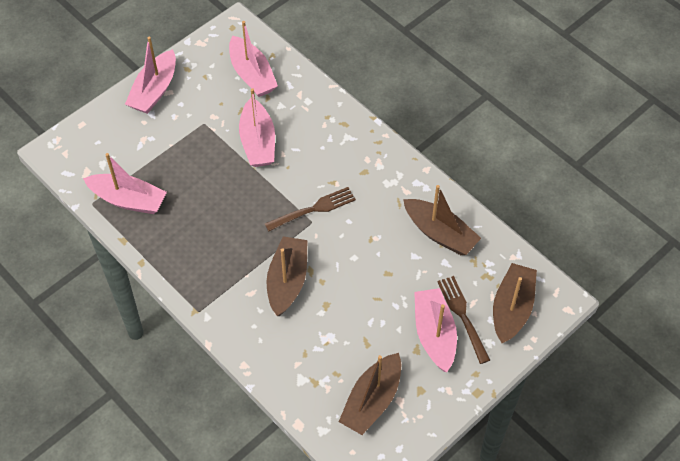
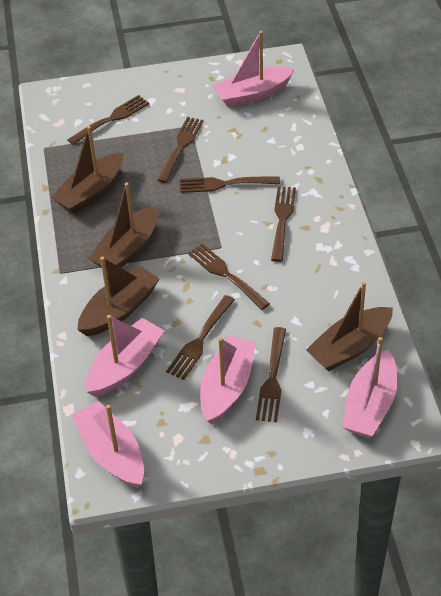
brown fork: [265,187,356,232] [437,276,490,364] = 2 -> [67,95,149,145] [157,117,203,183] [166,295,235,380] [180,176,280,193] [188,244,270,310] [256,327,286,422] [271,186,296,262] = 7

